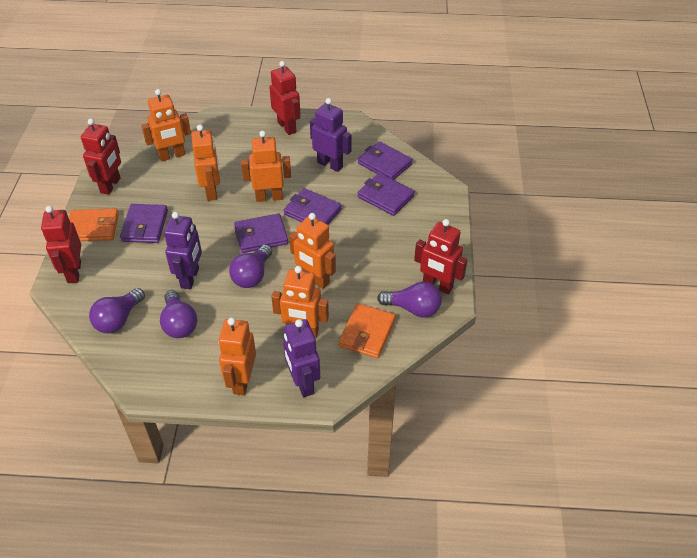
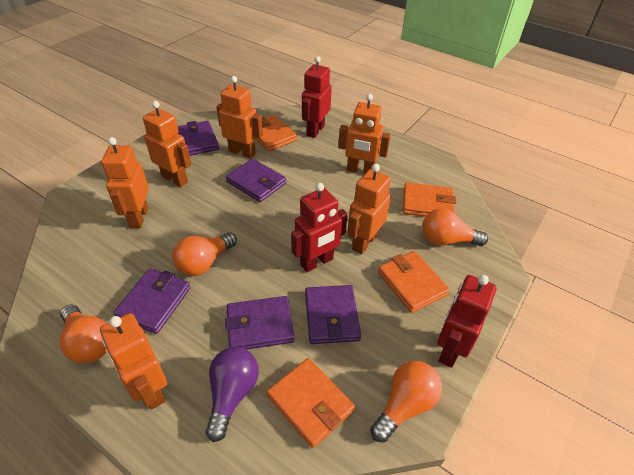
orange light bulb: none = 0 -> [60,305,108,364] [172,233,237,276] [370,361,442,442] [422,208,488,246] = 4
orange wallet: [69,209,119,241] [339,303,396,358] = 2 -> [254,115,297,152] [267,358,355,448] [378,251,450,313] [403,182,456,217] = 4
purple light bulb: [89,288,145,333] [160,290,197,338] [229,244,272,288] [377,282,442,317] = 4 -> [206,347,259,442] = 1
purple robot: [164,212,202,289] [283,319,320,397] [310,98,352,172] = 3 -> none = 0
red robot: [41,206,81,283] [81,118,121,195] [269,61,300,135] [414,219,467,294] = 4 -> [291,183,348,272] [302,56,332,138] [437,275,497,368] = 3

